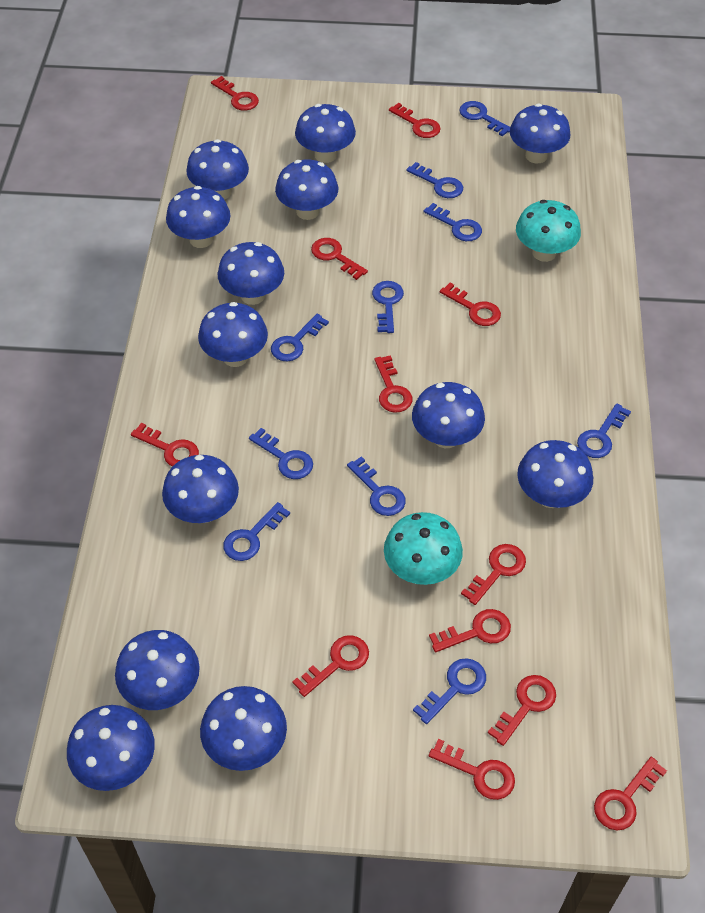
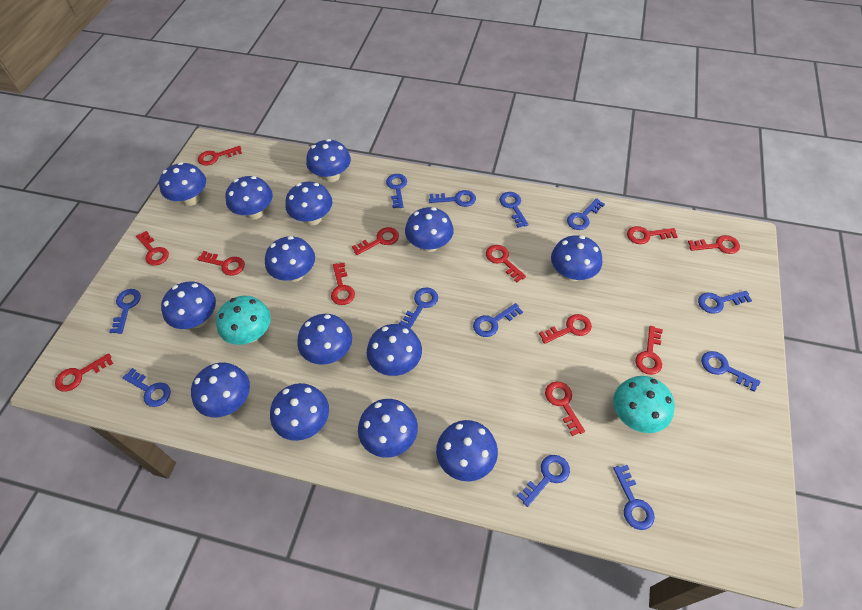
blue key: [223,502,290,561] [249,428,313,479] [271,314,329,361] [347,456,406,516] [372,281,404,333] [406,162,463,198] [413,658,486,724] [423,203,482,241] [459,101,510,136] [577,403,631,458] = 10 -> [110,289,141,334] [122,368,171,407] [386,174,407,208] [399,287,438,328] [429,190,476,207] [473,303,523,337] [499,192,529,228] [517,455,570,507] [567,198,605,230] [613,465,655,530] [698,291,752,313] [701,351,760,392] = 12
blue mushroom: [67,705,155,791] [115,630,200,710] [162,455,239,523] [166,186,230,248] [186,139,249,200] [198,302,268,367] [200,686,287,771] [218,242,284,305] [275,160,338,220] [295,104,356,163] [412,382,485,448] [510,103,571,163] [517,440,593,508] = 13 -> [159,162,206,206] [161,281,216,329] [191,362,250,417] [226,176,273,219] [265,236,315,282] [270,383,329,441] [286,182,332,225] [298,314,352,365] [306,139,351,182] [358,399,418,458] [367,324,422,376] [405,207,454,252] [436,420,498,481] [551,235,602,281] = 14

